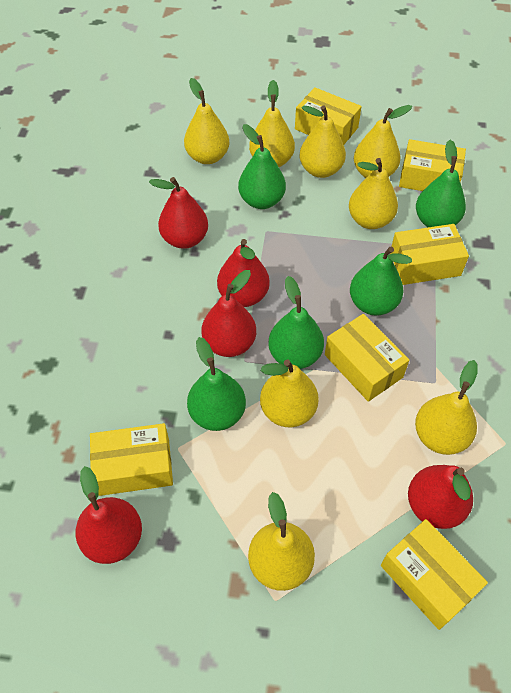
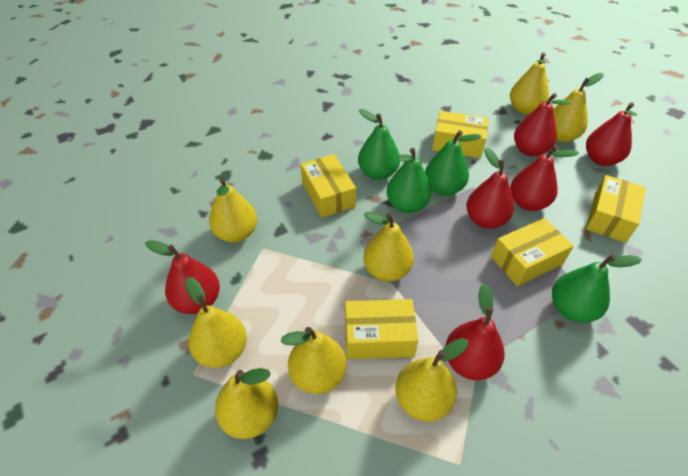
green pear: [187,337,246,431] [238,124,286,209] [268,276,324,369] [350,247,412,316] [416,140,466,227] = 5 -> [358,109,400,180] [386,148,432,213] [425,130,482,196] [552,254,642,323] = 4
red pear: [75,466,142,564] [149,177,208,249] [202,270,256,357] [217,239,270,307] [408,465,473,529] = 5 -> [145,240,220,314] [445,284,505,380] [466,147,514,229] [510,145,579,211] [514,93,572,156] [586,103,637,166] = 6
yellow box: [90,423,173,496] [295,88,362,145] [325,314,409,402] [381,519,488,630] [390,224,469,285] [399,139,466,191] = 6 -> [301,154,356,218] [345,299,418,359] [432,111,489,158] [491,218,574,286] [586,175,646,243] = 5

